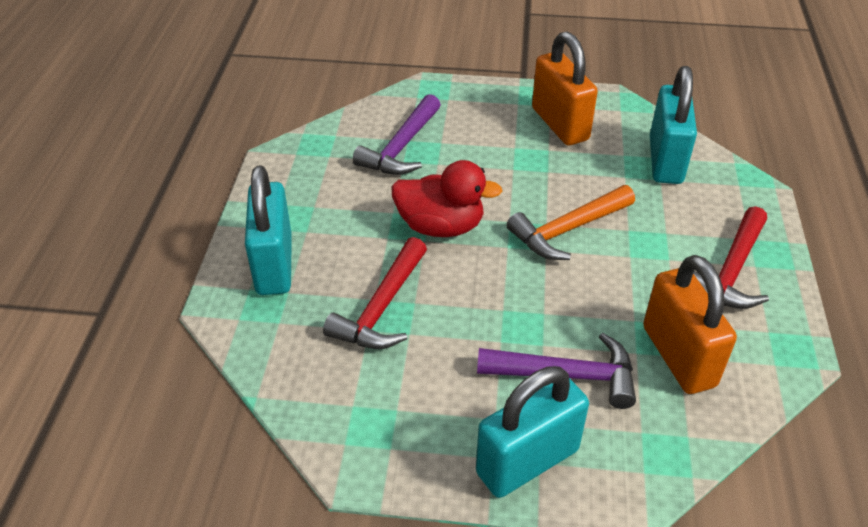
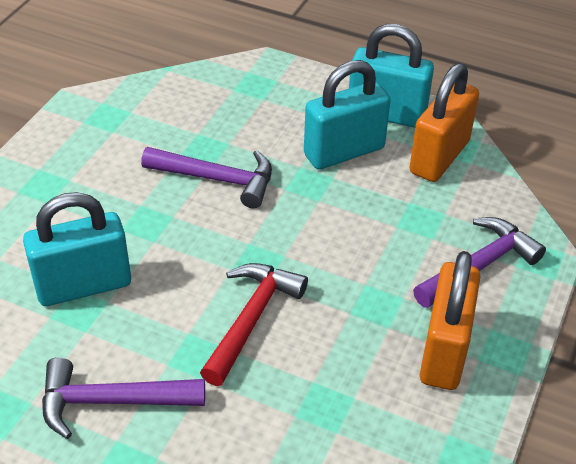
orange hammer: [506,185,635,260] = 1 -> none = 0
purple hammer: [352,94,441,175] [477,333,636,409] = 2 -> [42,357,205,439] [141,147,272,209] [413,217,546,308] = 3
red duck: [391,160,502,237] = 1 -> none = 0
red hammer: [323,237,427,349] [693,206,769,309] = 2 -> [200,263,308,386] = 1

